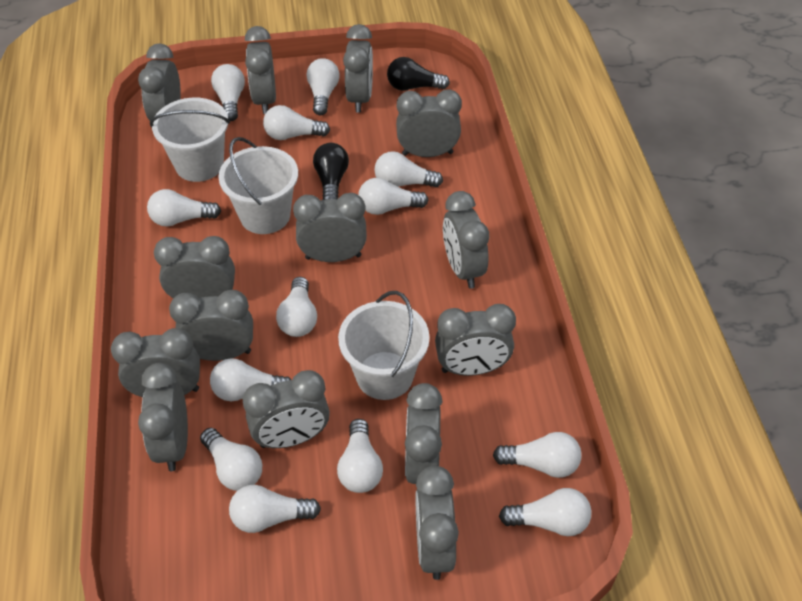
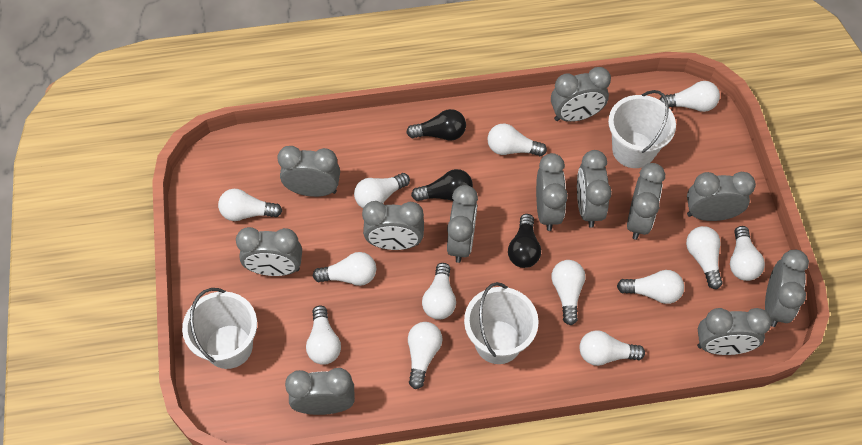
black light bulb: [313,143,349,200] [387,57,450,91] = 2 -> [406,109,466,141] [411,169,473,201] [508,214,541,268] = 3
grey clock: [111,328,200,397] [138,43,181,121] [138,363,188,471] [154,236,235,298] [169,290,253,361] [243,370,330,448] [245,26,276,114] [293,193,367,262] [343,24,373,113] [396,89,462,157] [405,383,442,484] [416,466,459,580] [435,304,516,376] [443,191,489,289] = 14 -> [236,227,302,276] [278,146,340,197] [285,368,355,415] [362,201,424,250] [447,185,478,263] [536,153,568,231] [551,67,611,122] [577,150,612,228] [627,163,665,240] [687,172,756,221] [697,308,772,355] [765,250,809,327] = 12

